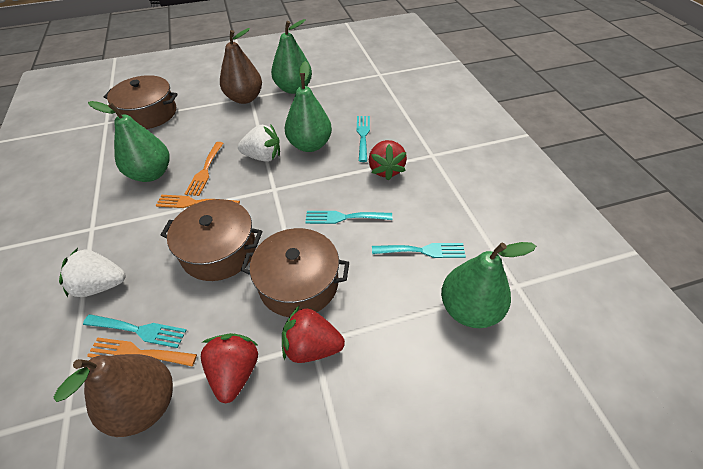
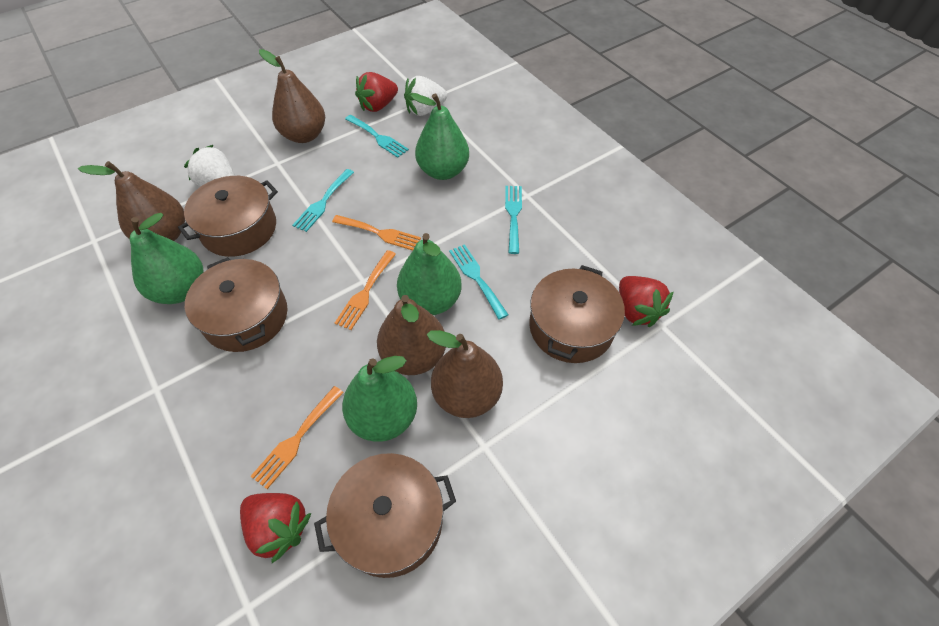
brown pear: [53,354,173,437] [220,28,262,104] = 2 -> [78,161,185,241] [259,49,325,143] [377,295,446,375] [427,330,503,418] = 4
brown pot: [104,75,178,129] [161,199,262,281] [241,228,349,317] = 3 -> [178,176,278,257] [185,257,288,352] [314,453,456,578] [529,265,625,363] = 4

